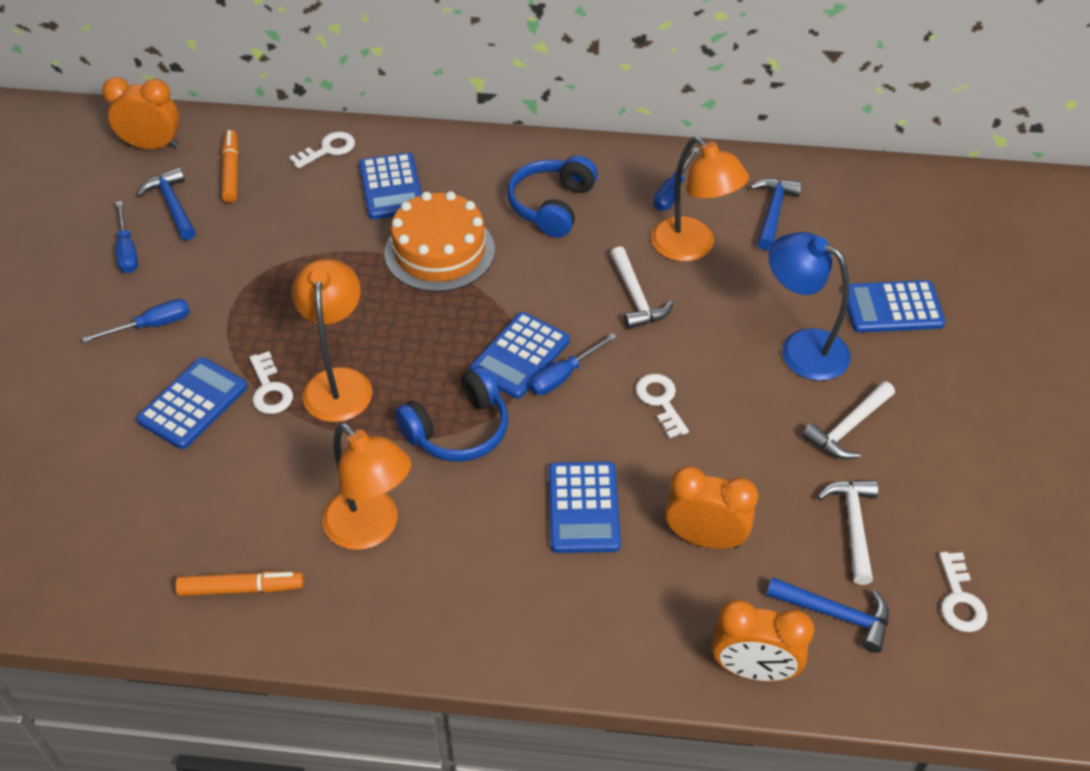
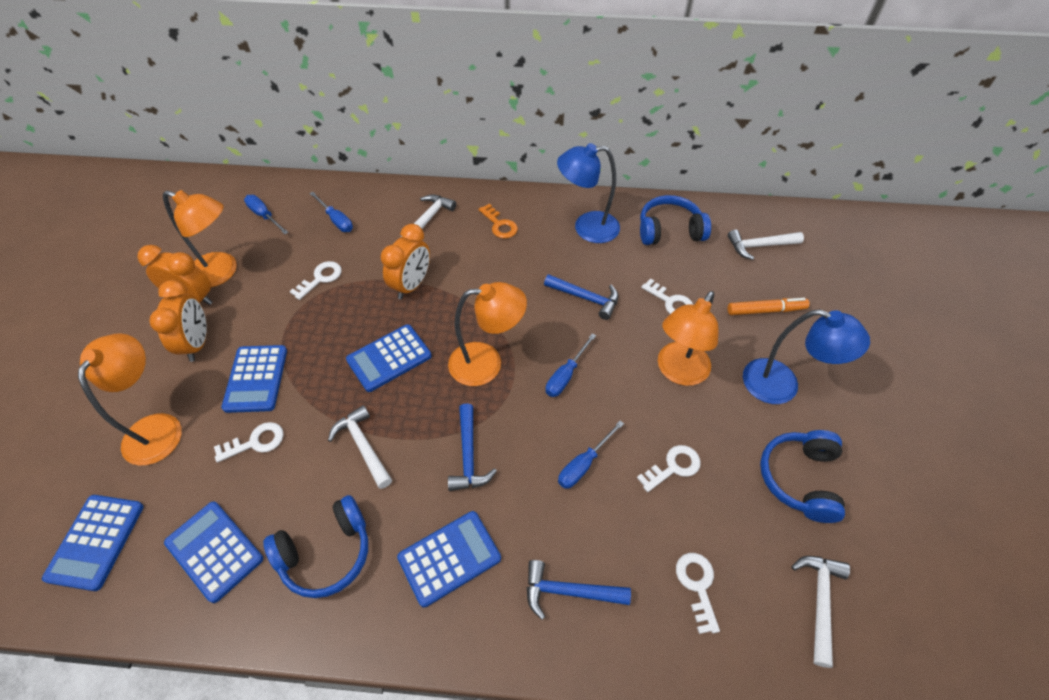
blue headphones: [395,366,508,462] [507,156,598,238] = 2 -> [263,495,368,598] [640,195,711,245] [760,430,845,523] = 3
blue lamp: [769,232,851,381] = 1 -> [557,143,620,243] [743,309,870,404] = 2
orange cake: [384,191,495,292] = 1 -> none = 0
orange key: none = 0 -> [478,204,518,239] = 1
orange lamp: [292,259,372,422] [322,423,411,550] [651,136,749,262] = 3 -> [78,333,182,466] [163,190,237,287] [448,282,527,386] [658,291,719,386] = 4
orange marker: [175,571,304,596] [222,130,239,203] = 2 -> [728,298,810,315] = 1
white hammer: [610,246,674,329] [802,381,895,459] [817,480,878,585] = 3 -> [328,405,392,489] [401,194,456,237] [728,230,804,260] [792,556,850,668] = 4
white key: [249,351,293,414] [289,132,355,169] [636,374,689,438] [939,552,987,632] = 4 -> [214,422,284,463] [290,261,342,300] [637,445,701,492] [641,278,693,314] [676,553,720,634] = 5

